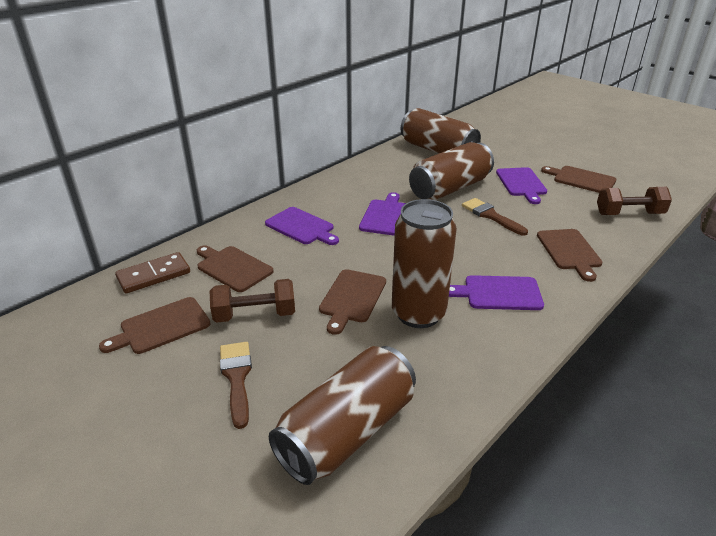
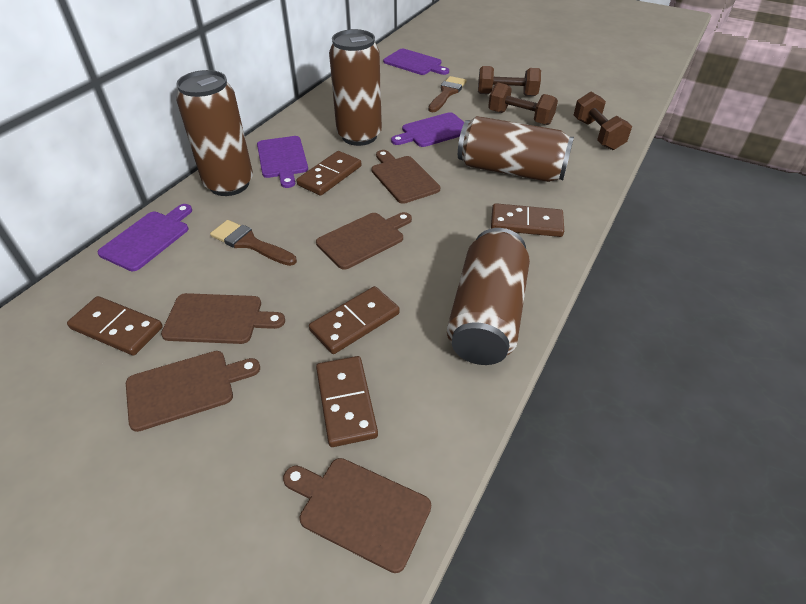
brown domino: [115,252,190,293] = 1 -> [67,296,163,356] [297,151,361,196] [309,286,400,354] [316,356,378,447] [491,203,564,237] = 5
brown dumbbell: [210,279,295,323] [597,187,672,215] = 2 -> [478,66,541,96] [488,83,558,125] [574,92,632,150] = 3

